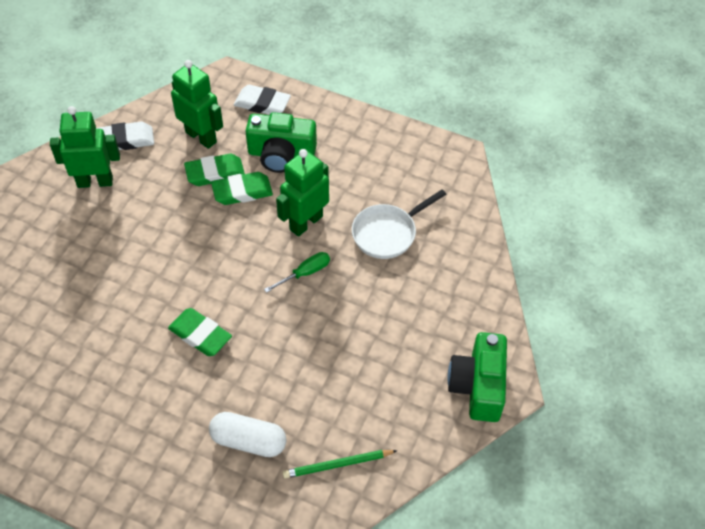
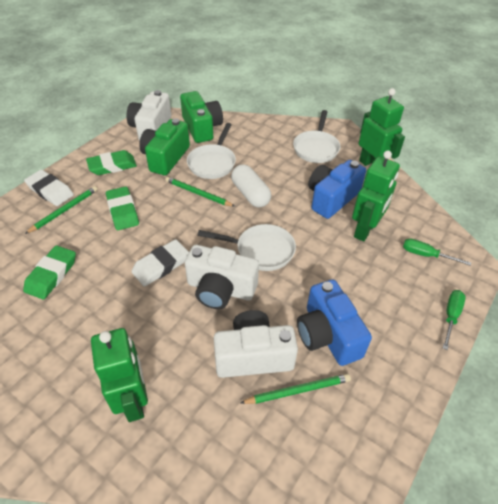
blue camera: none = 0 -> [297,279,372,366] [308,160,366,219] = 2
green pencil: [283,450,397,478] = 1 -> [25,186,98,234] [165,177,235,207] [240,374,351,404] = 3
green screwdriver: [264,252,330,293] = 1 -> [403,238,471,266] [443,290,466,350] = 2
white camera: none = 0 -> [127,90,171,141] [185,245,259,309] [214,310,298,378] = 3
white pan: [352,189,447,259] = 1 -> [187,123,236,179] [198,224,296,271] [293,110,340,163] = 3

